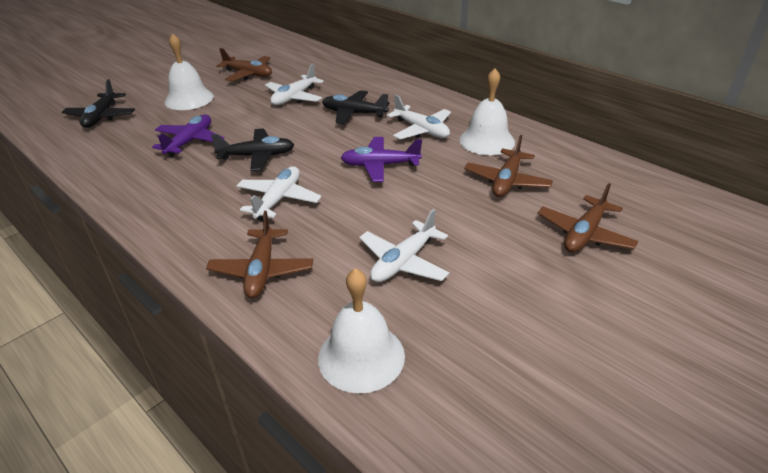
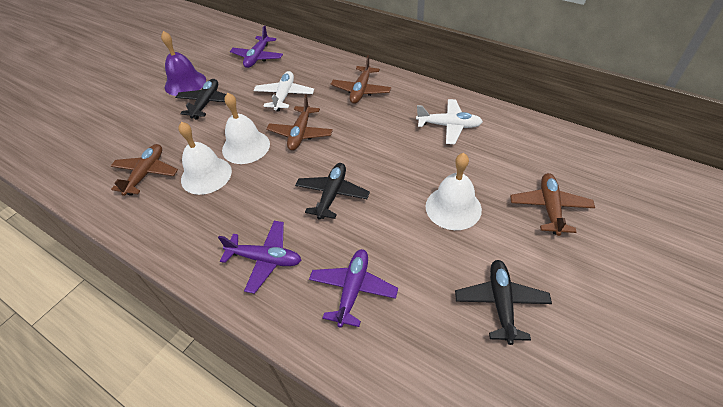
purple bell: none = 0 -> [161,31,206,96] = 1
purple plane: [152,115,225,157] [341,137,422,182] = 2 -> [218,221,302,294] [230,26,283,68] [309,249,398,328] = 3
white plane: [237,166,322,221] [265,63,324,105] [359,209,449,282] [387,94,451,139] = 4 -> [253,71,314,112] [416,99,483,144] = 2

